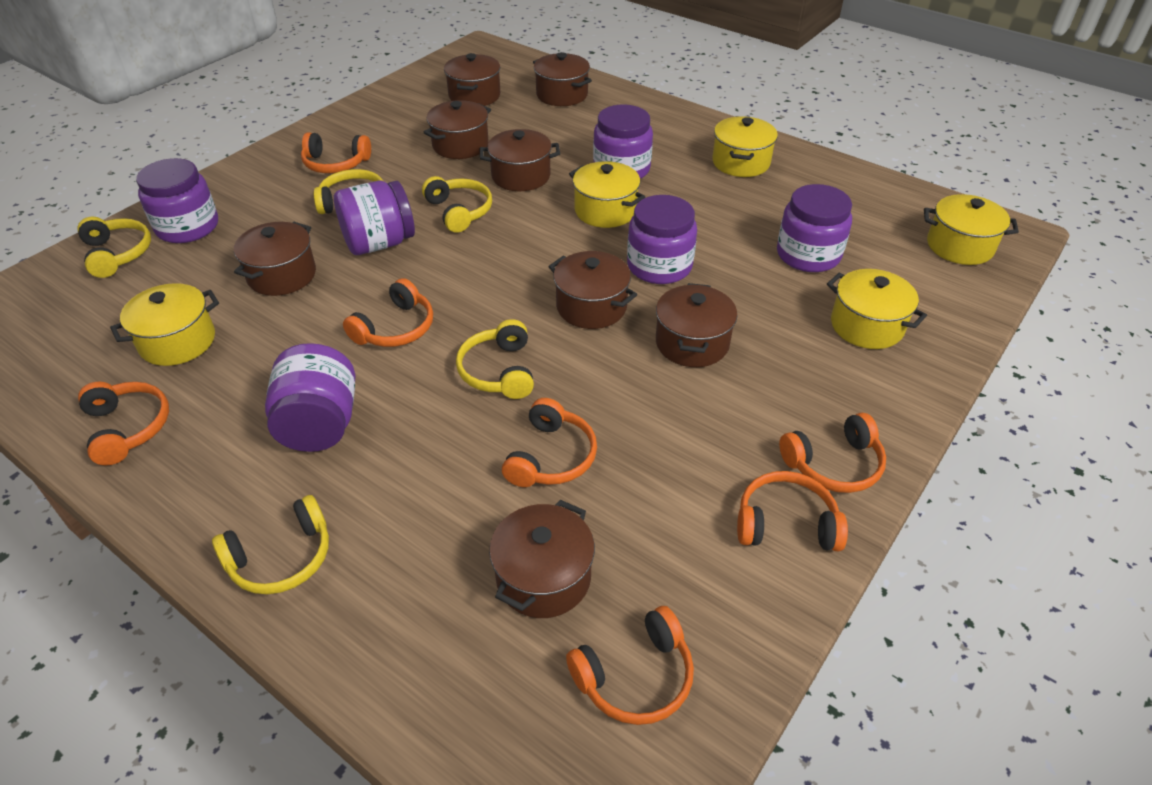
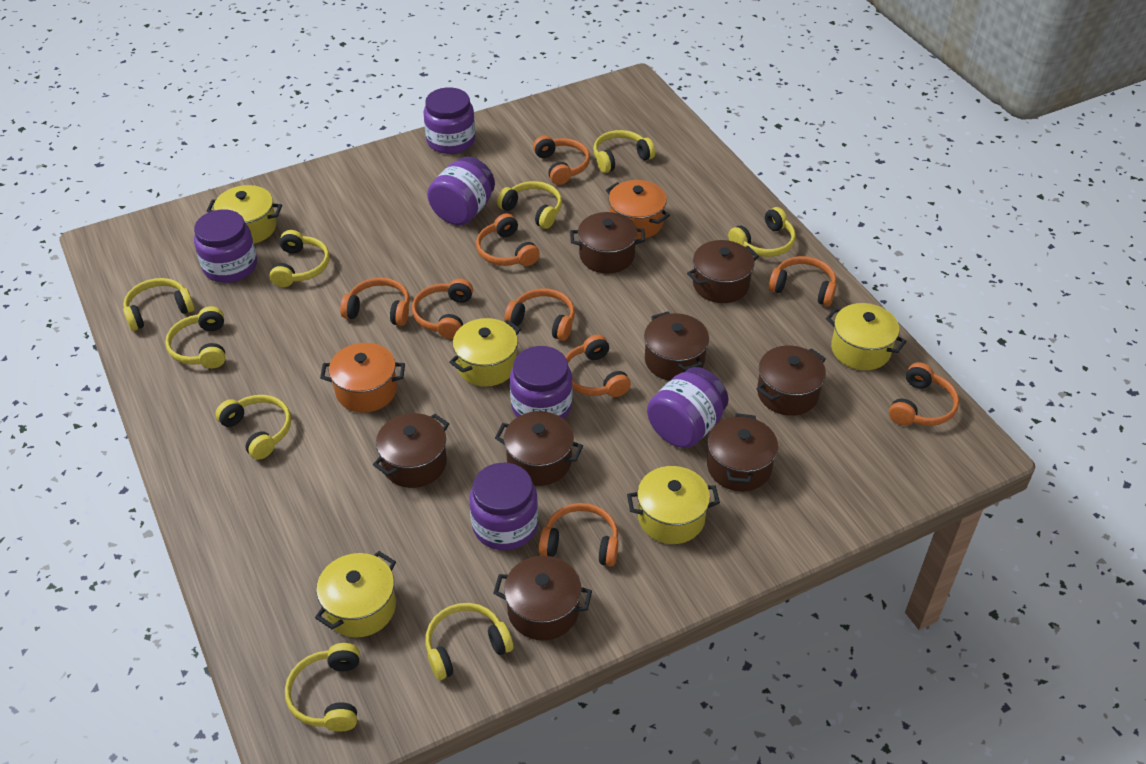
orange headphones: [78,382,169,465] [301,132,371,173] [343,278,433,347] [502,398,597,487] [566,606,694,725] [737,471,848,551] [779,413,886,493] = 7 -> [340,278,410,326] [412,278,473,339] [476,213,540,266] [504,289,575,341] [533,135,590,185] [539,503,619,566] [565,335,631,397] [769,256,836,306] [889,362,959,426] = 9
orange pot: none = 0 -> [320,343,405,413] [606,180,670,239] = 2
yellow headphones: [77,216,151,278] [212,495,329,594] [314,169,383,214] [422,176,492,233] [456,319,534,399] = 5 -> [123,278,194,331] [165,306,226,368] [215,395,291,460] [269,230,329,287] [285,643,360,732] [425,603,513,680] [497,181,562,229] [593,130,655,173] [728,207,796,257] = 9

